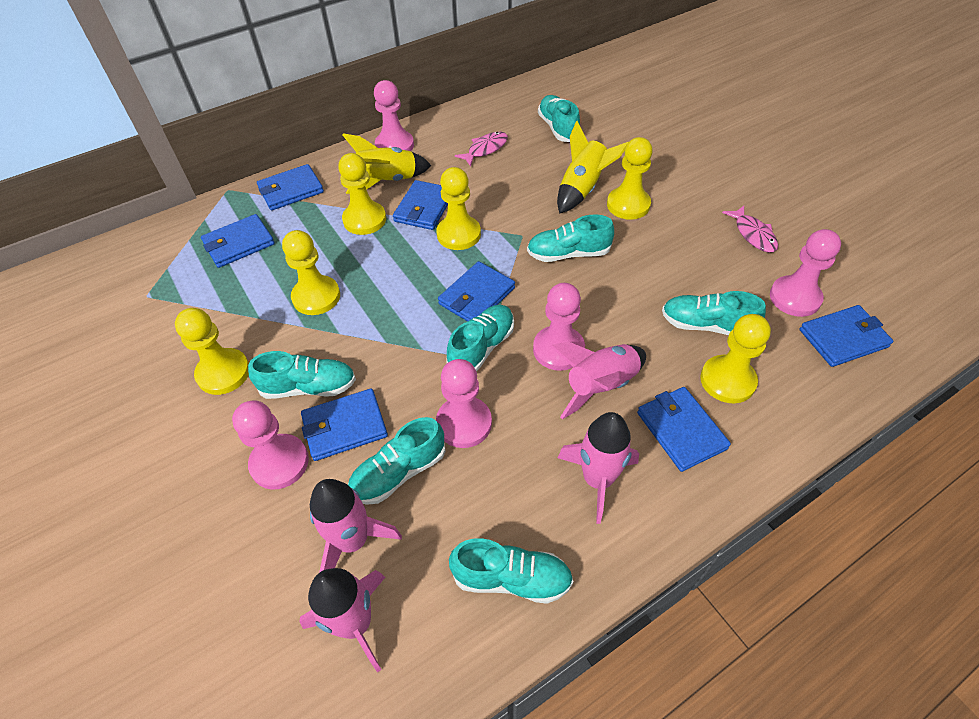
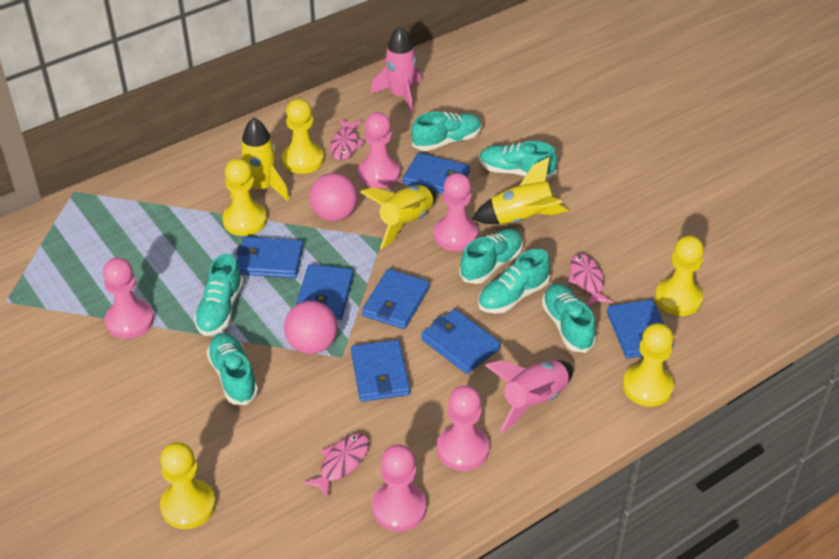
pink ball: none = 0 -> [284,301,338,354] [309,173,358,221] = 2
pink fish: [455,132,508,167] [722,206,778,252] = 2 -> [303,433,369,498] [330,119,364,161] [568,253,613,306] = 3
pink rocket: [299,568,385,673] [310,479,402,573] [549,342,646,419] [558,412,639,524] = 4 -> [371,26,421,114] [485,360,573,432] = 2
yellow pawn: [175,308,249,395] [282,230,340,315] [338,153,386,235] [436,167,481,250] [607,137,653,220] [700,314,771,403] = 6 -> [160,442,216,529] [222,158,267,236] [282,99,324,174] [623,323,674,407] [655,236,704,316] = 5
yellow rocket: [342,133,432,194] [557,121,628,214] = 2 -> [231,117,289,201] [360,185,436,249] [472,157,569,224] = 3

